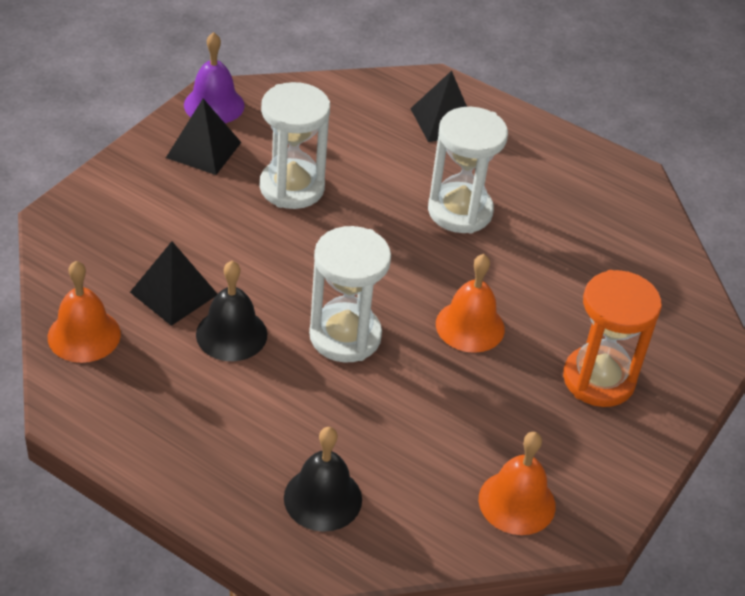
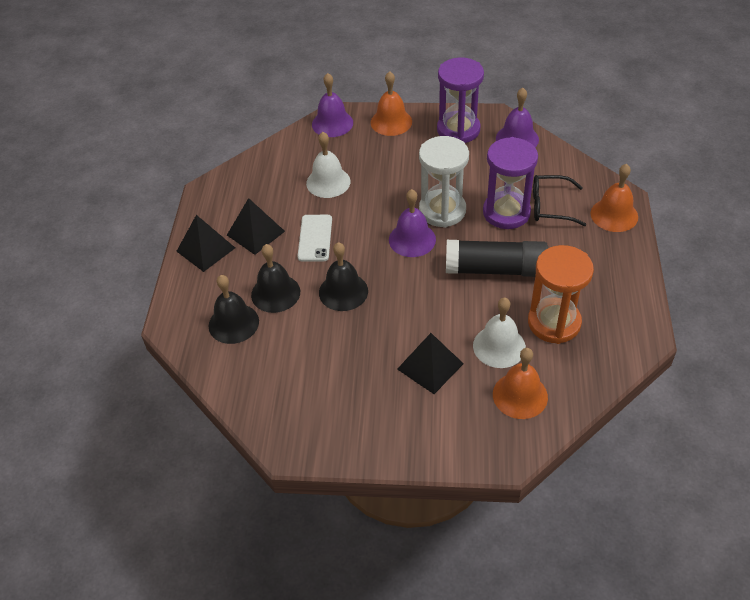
black bell: [196,261,267,361] [284,427,362,532] = 2 -> [209,275,259,344] [251,244,300,313] [319,242,368,311] = 3
black glasses: none = 0 -> [533,175,586,226] = 1
black glue stick: none = 0 -> [446,240,548,277] = 1
purple bell: [184,32,245,123] = 1 -> [312,73,353,137] [389,189,436,257] [496,88,539,147] = 3
purple hourglass: none = 0 -> [437,57,484,143] [483,137,538,229] = 2
white bell: none = 0 -> [306,132,351,198] [473,298,526,368] = 2
white hourglass: [260,82,330,209] [309,226,391,363] [428,107,508,234] = 3 -> [419,136,469,228] = 1
white phone: none = 0 -> [297,215,332,262] = 1

